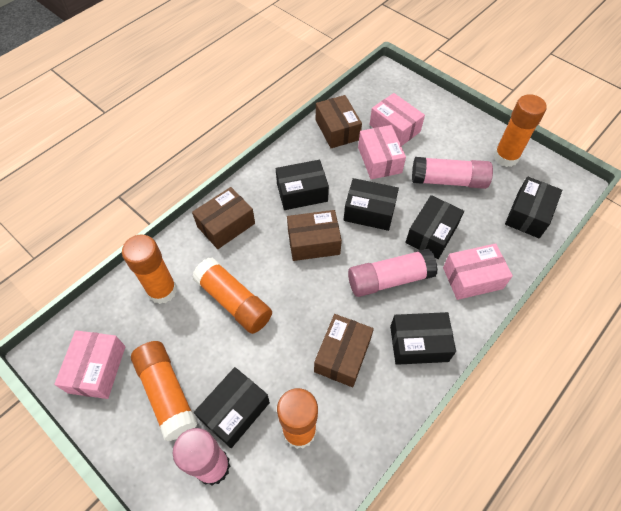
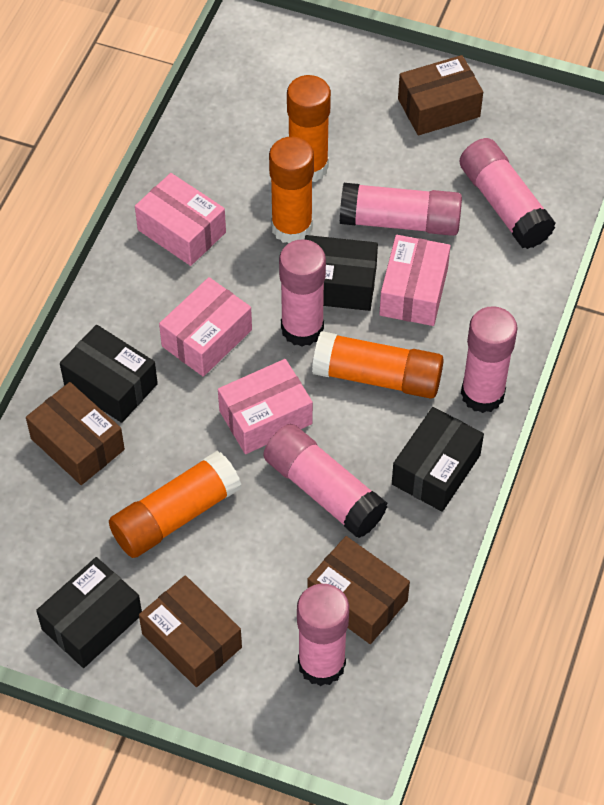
black box: [194,367,270,448] [276,160,329,210] [344,178,399,231] [390,312,456,365] [405,195,464,259] [505,177,562,238] = 6 -> [36,557,142,668] [60,325,158,423] [305,235,378,311] [392,407,484,512] = 4
orange glue stick: [122,235,177,304] [131,341,198,441] [192,258,272,334] [277,388,318,449] [494,94,547,167] = 5 -> [109,451,241,558] [269,137,314,243] [287,75,331,182] [312,331,444,399] = 4
pink glue stick: [173,428,230,486] [348,248,438,297] [412,157,493,189] = 3 -> [263,424,387,538] [279,239,326,347] [297,584,349,686] [340,183,462,236] [459,138,556,249] [461,306,518,413] = 6

